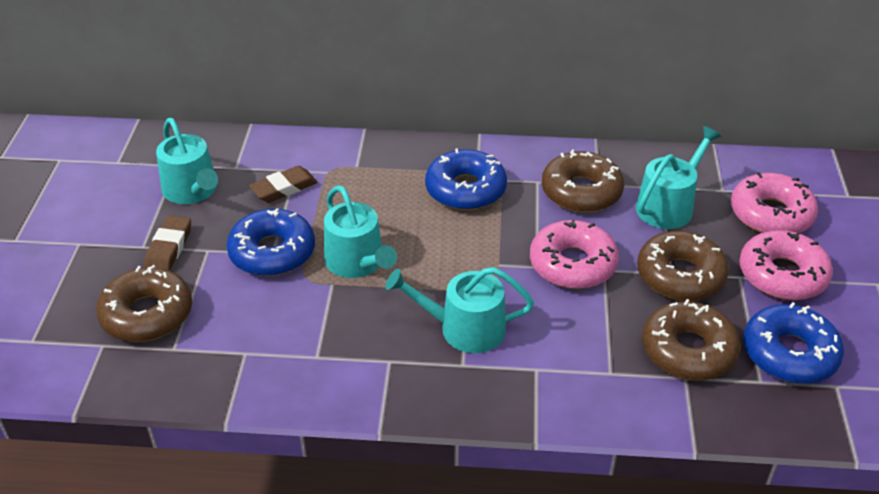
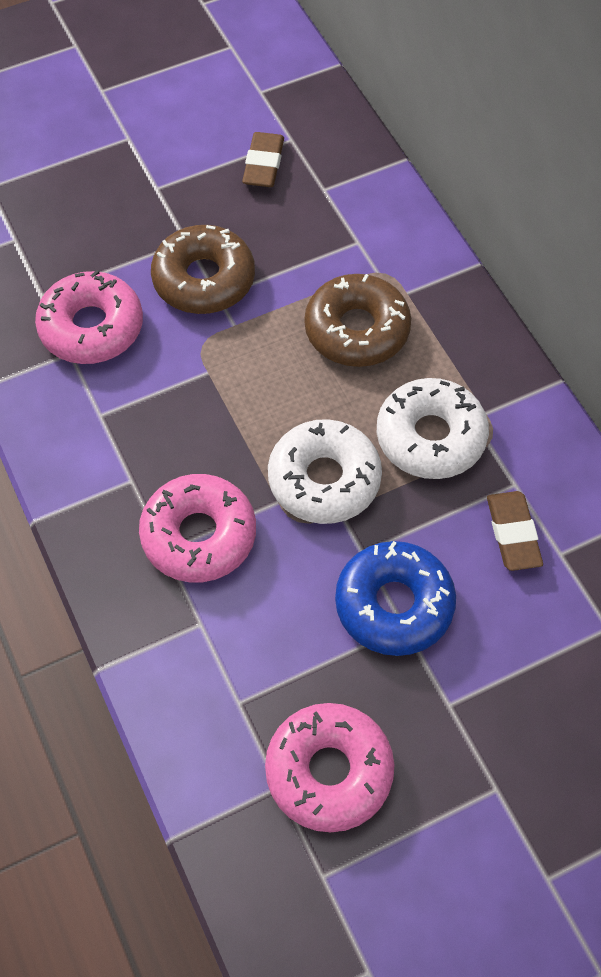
blue donut: [226,208,315,276] [425,148,507,210] [743,302,844,384] = 3 -> [335,541,456,656] = 1
brown donut: [96,265,192,342] [542,149,624,213] [637,231,729,301] [642,299,741,381] = 4 -> [151,225,255,314] [304,274,411,367] = 2
turquoise watering can: [156,118,218,204] [324,185,397,278] [385,267,534,353] [636,126,721,229] = 4 -> none = 0
white donut: none = 0 -> [268,419,382,524] [377,378,489,479] = 2

